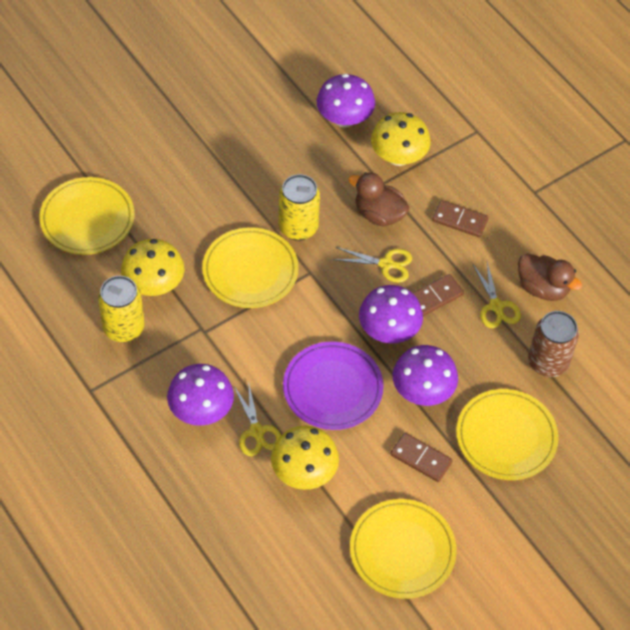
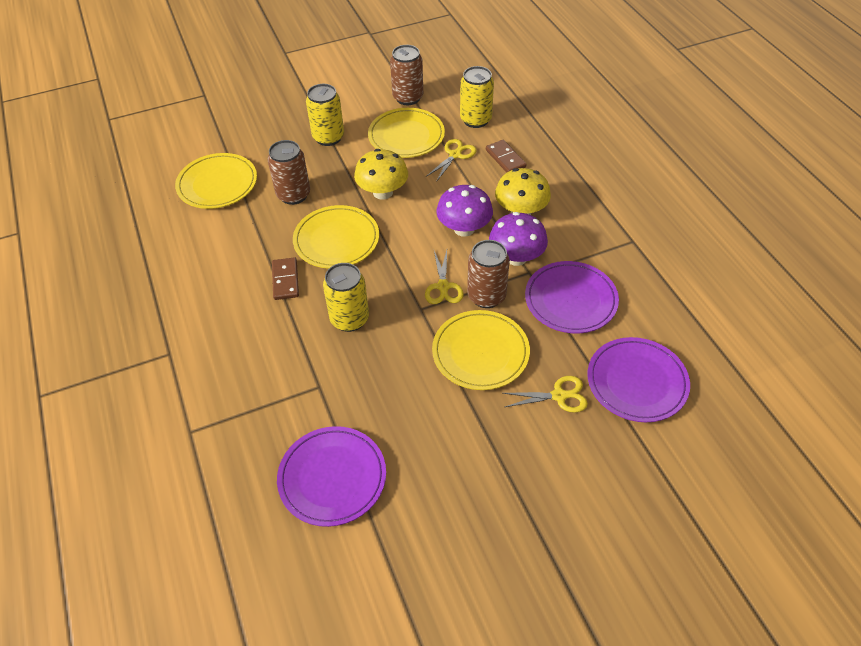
brown can: [528,311,579,377] = 1 -> [268,140,310,205] [390,45,423,105] [467,240,510,308] = 3
brown domino: [390,433,453,482] [413,274,464,316] [432,200,489,238] = 3 -> [272,257,299,300] [486,140,526,173] = 2
brown duck: [348,172,410,226] [518,253,582,301] = 2 -> none = 0
purple mushroom: [167,364,234,426] [317,74,375,128] [359,285,423,343] [393,345,458,406] = 4 -> [436,185,493,237] [489,212,548,266] = 2
purple plate: [283,342,384,430] = 1 -> [277,426,386,527] [525,261,619,333] [587,337,690,422] = 3
yellow can: [98,276,145,342] [278,174,320,241] = 2 -> [306,84,344,146] [323,263,369,332] [460,66,494,128] = 3
yellow mushroom: [121,239,185,296] [271,425,339,490] [371,112,430,166] = 3 -> [354,149,408,200] [495,168,551,215] = 2

